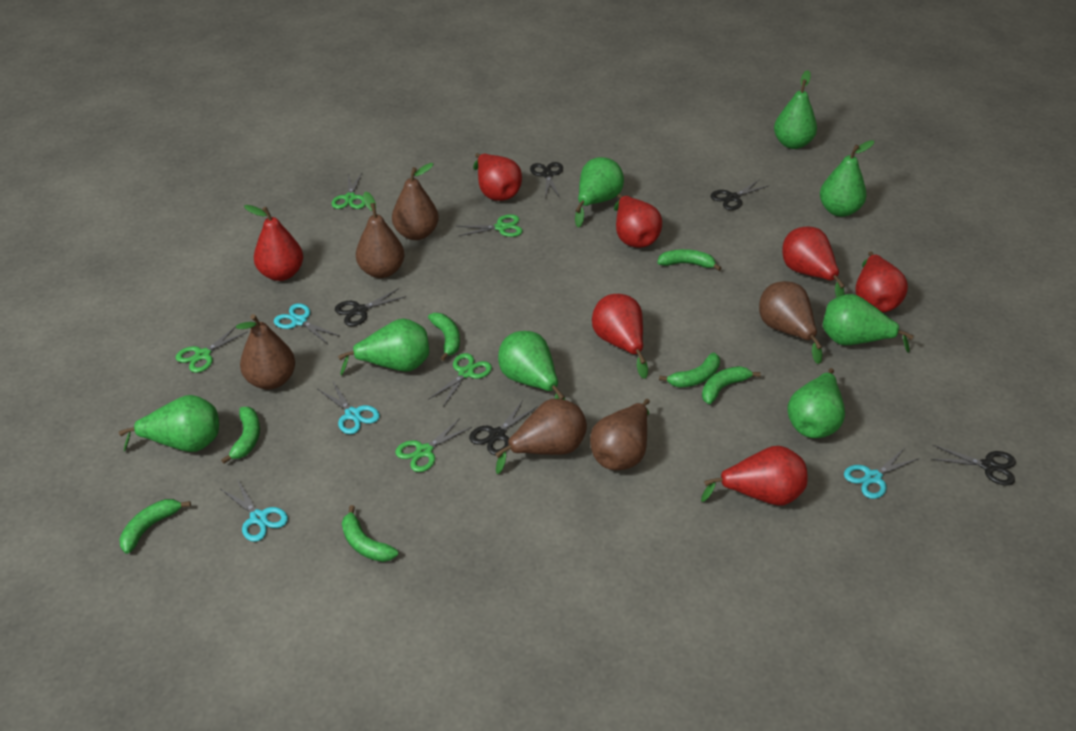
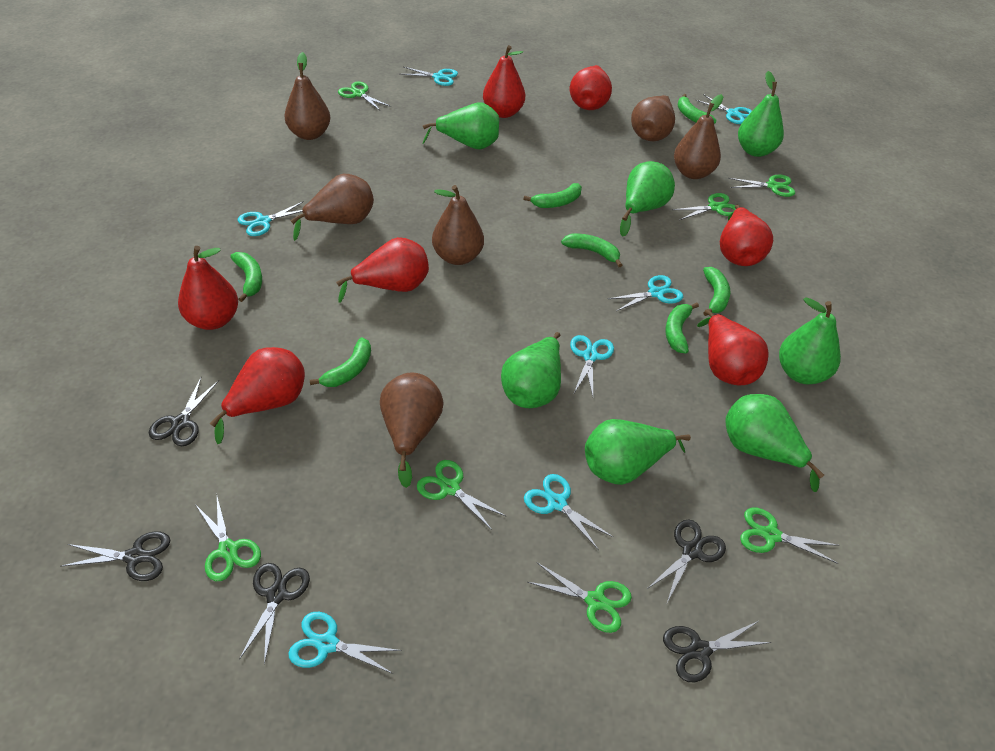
green pear: [119,395,219,452] [338,318,429,375] [498,331,565,400] [575,157,624,228] [774,70,817,149] [787,368,845,438] [820,140,874,217] [823,294,914,353] = 8 -> [422,103,499,150] [501,332,561,408] [585,419,691,485] [620,161,675,237] [726,394,824,492] [738,71,784,157] [779,297,841,384] = 7
green scissors: [175,326,248,373] [331,173,365,209] [395,418,472,472] [428,353,492,407] [456,214,523,237] = 5 -> [195,497,261,581] [338,81,391,111] [417,460,507,530] [527,562,632,633] [672,193,736,220] [728,174,795,197] [740,507,839,564] = 7
turquoise scissors: [221,479,288,542] [274,303,340,344] [318,380,380,434] [844,448,920,499] = 4 -> [238,201,304,236] [288,612,402,674] [401,67,458,86] [524,474,613,550] [570,335,614,396] [608,275,683,311] [696,94,752,124] = 7

